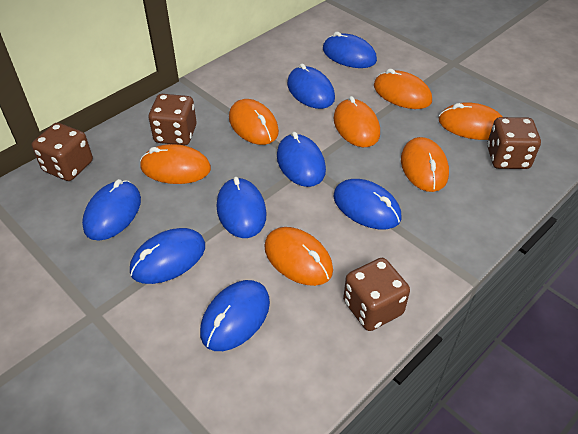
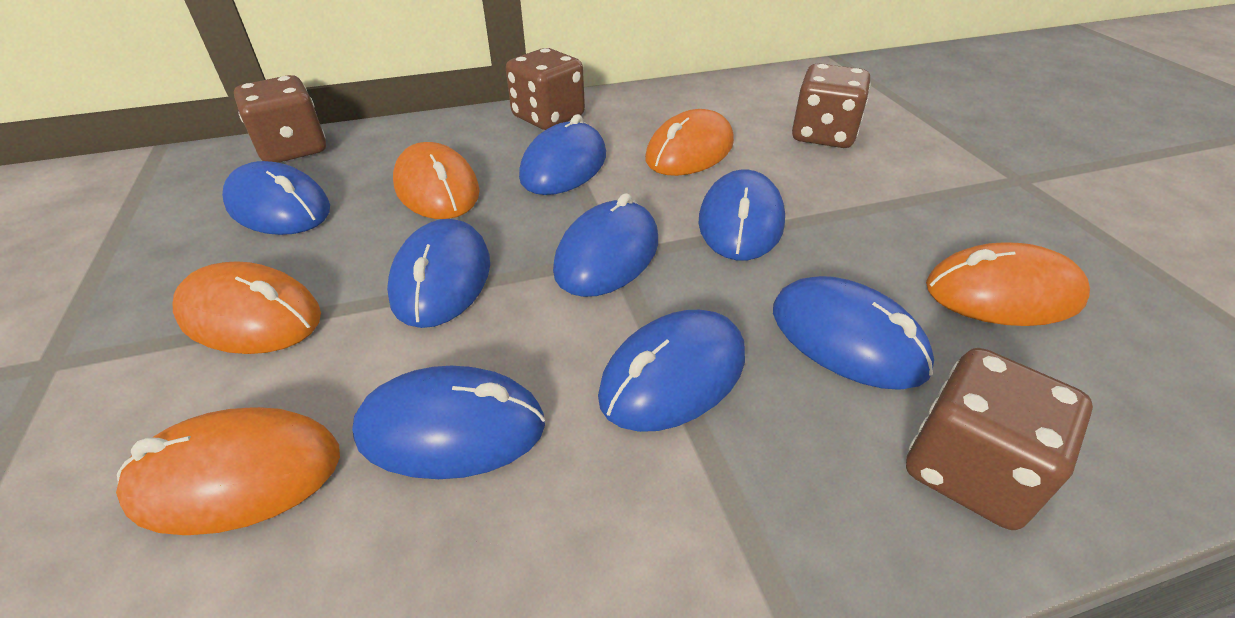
orange mouse: [140,144,211,184] [229,99,279,145] [264,227,333,286] [333,96,380,147] [374,69,432,109] [401,137,449,192] [439,102,503,140] = 7 -> [116,407,340,535] [173,261,321,354] [393,142,480,219] [645,109,734,176] [926,243,1090,326] = 5

